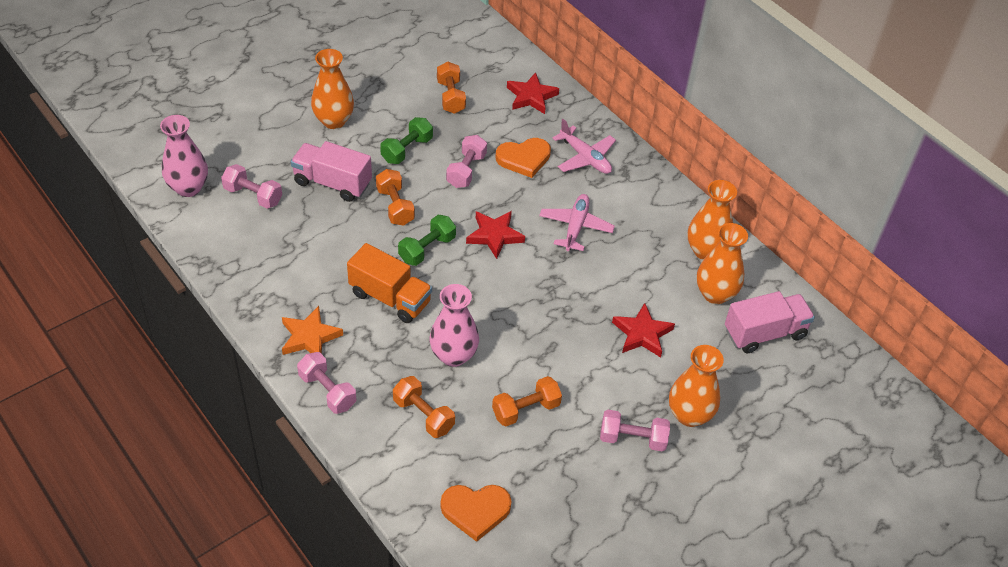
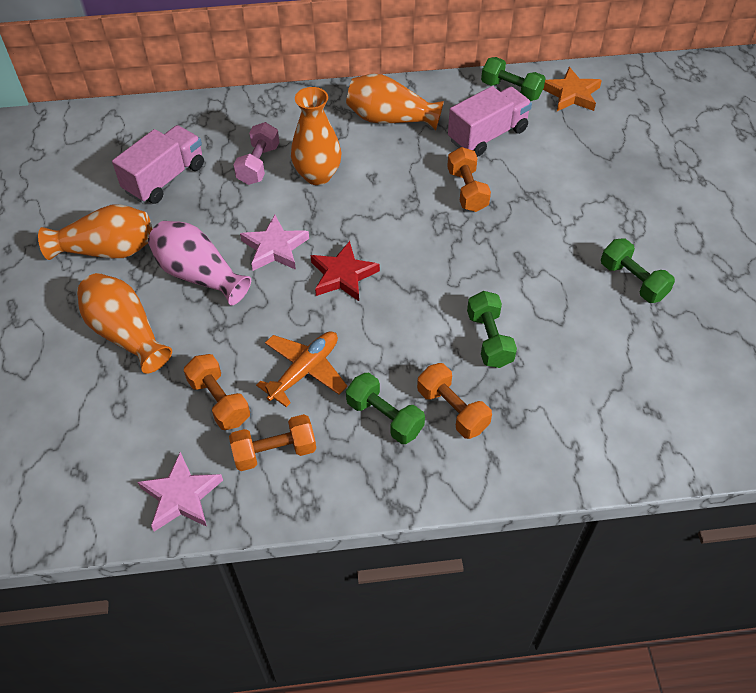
green dumbbell: [380,117,433,164] [398,215,456,266] = 2 -> [346,373,425,444] [467,291,517,368] [481,57,545,101] [601,238,675,303] = 4
orange heart: [440,485,512,542] [495,138,551,178] = 2 -> none = 0
orange plane: none = 0 -> [256,331,347,407] = 1
orange truck: [347,243,432,323] = 1 -> none = 0
pink dumbbell: [221,164,282,209] [297,352,357,414] [446,135,487,188] [600,410,670,452] = 4 -> [234,122,279,185] = 1
pink plane: [539,194,615,251] [552,119,616,174] = 2 -> none = 0
pink star: none = 0 -> [138,452,223,531] [240,215,309,271] = 2
pink vase: [160,115,208,197] [430,284,479,367] = 2 -> [148,221,251,305] = 1
red star: [466,211,525,259] [507,72,559,114] [612,303,675,357] = 3 -> [311,241,380,301] = 1

